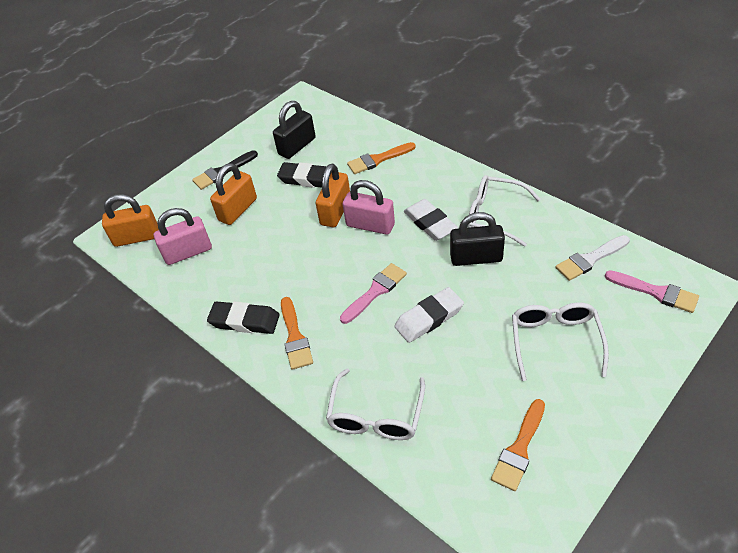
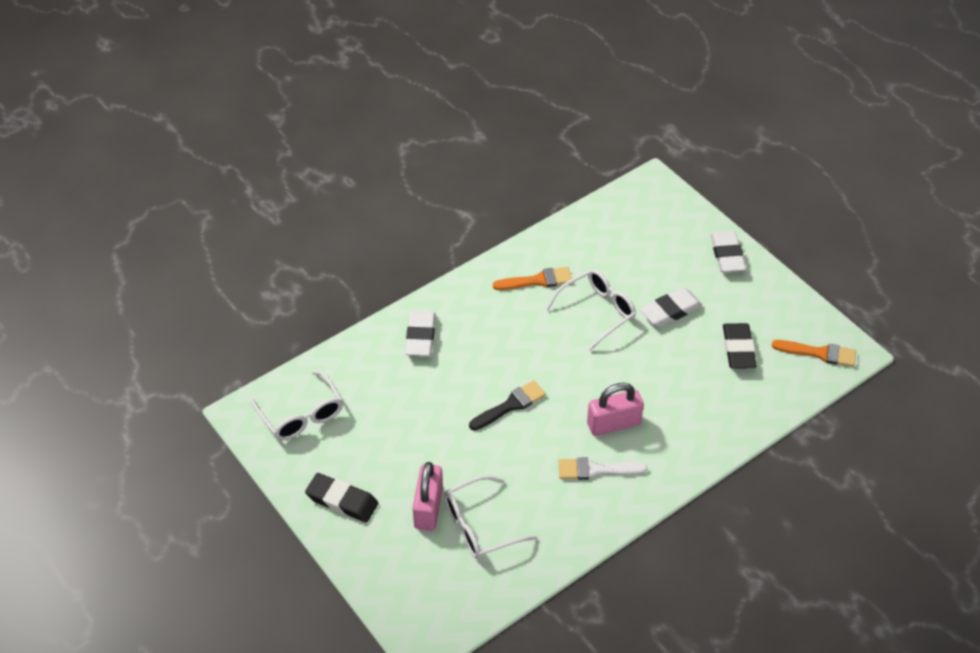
black padlock: [273,101,316,159] [450,212,505,266] = 2 -> none = 0
orange brush: [281,297,313,370] [347,142,416,174] [491,399,545,491] = 3 -> [493,267,572,290] [772,340,856,367] = 2
orange padlock: [102,194,159,247] [210,163,257,225] [315,164,350,227] = 3 -> none = 0
pink brush: [340,263,407,324] [605,270,699,313] = 2 -> none = 0
white eraser: [394,287,464,343] [403,199,458,241] = 2 -> [405,311,436,356] [640,288,703,327] [710,231,746,272] = 3

